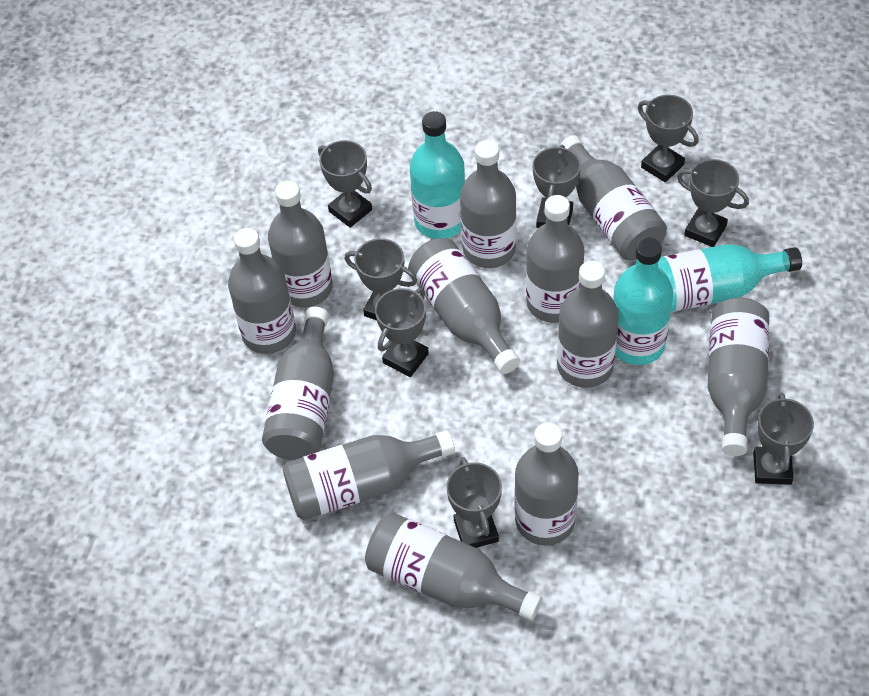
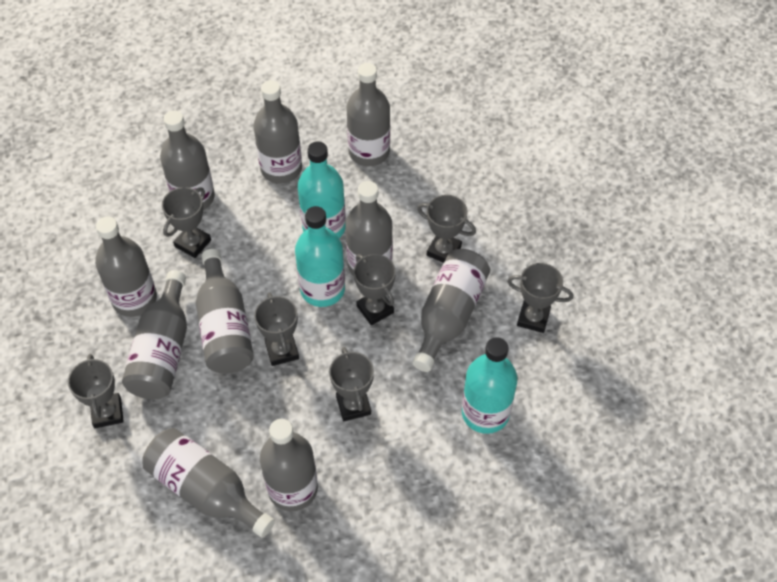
grey bottle: [228,228,296,354] [262,307,334,460] [268,181,333,308] [283,430,455,520] [365,512,542,621] [408,238,520,374] [460,140,516,268] [514,422,579,546] [526,195,584,323] [557,261,619,388] [561,135,667,260] [707,297,769,456] = 12 -> [95,217,157,317] [122,270,187,399] [142,428,275,538] [160,110,215,210] [196,249,254,374] [253,80,302,184] [260,419,318,511] [346,63,390,166] [346,181,393,276] [413,249,490,372] = 10
grey trophy: [318,140,372,228] [345,238,417,320] [375,288,429,377] [446,457,502,548] [533,145,581,228] [638,95,699,182] [677,159,749,247] [753,393,814,485] = 8 -> [68,354,124,428] [162,187,211,258] [254,292,299,366] [329,347,374,421] [354,254,396,325] [417,195,476,263] [507,263,573,333] = 7

